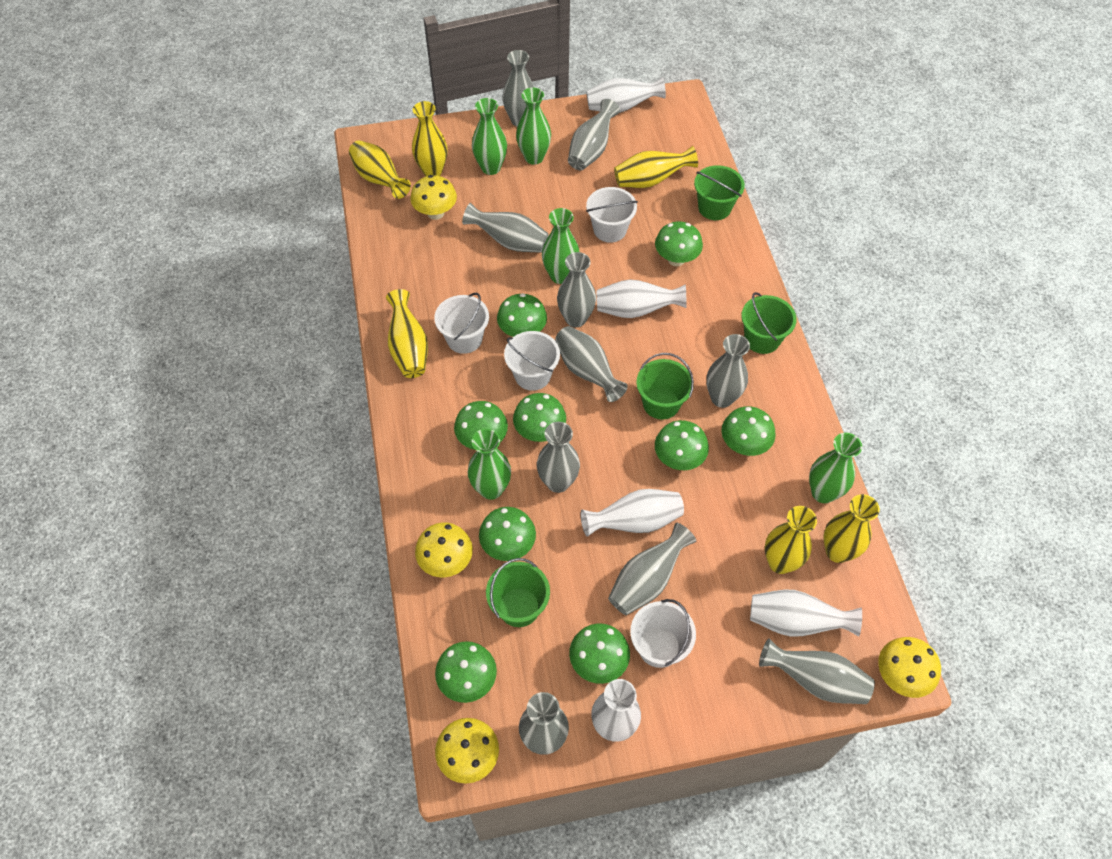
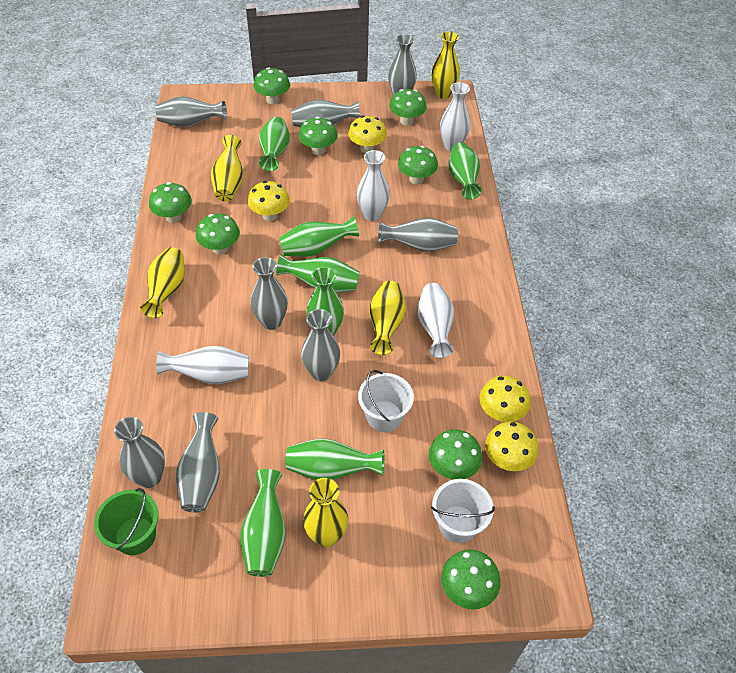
green bucket: [486,558,550,627] [636,353,694,420] [694,165,745,220] [741,292,797,354] = 4 -> [94,488,158,555] = 1
green mushroom: [435,641,497,703] [454,401,508,450] [479,507,536,561] [497,293,547,337] [513,393,566,442] [569,623,630,684] [655,221,703,266] [655,420,709,470] [722,406,776,456] = 9 -> [149,182,192,223] [196,214,240,255] [254,67,290,104] [299,117,337,155] [389,89,427,126] [398,146,438,184] [429,429,482,480] [441,549,501,609] = 8
green vase: [468,429,511,500] [472,98,507,175] [516,87,551,165] [542,208,580,284] [809,433,862,503] = 5 -> [241,469,286,577] [259,117,290,171] [276,254,360,293] [279,216,359,257] [285,438,384,480] [306,267,344,336] [449,142,482,199] = 7
grey vase: [462,203,549,253] [502,50,535,127] [519,692,569,755] [537,422,580,493] [555,326,628,402] [557,252,596,327] [568,99,620,170] [608,523,696,615] [706,334,750,408] [759,638,875,704] = 10 -> [114,417,165,488] [155,96,227,127] [176,412,220,512] [250,257,288,330] [291,100,360,127] [301,309,340,381] [378,218,458,252] [388,34,417,95] = 8
white bucket: [434,293,489,354] [504,331,560,391] [586,187,638,243] [630,599,696,668] = 4 -> [358,370,414,432] [431,479,495,543] = 2
white vase: [581,489,684,537] [587,77,666,113] [591,679,641,742] [597,279,686,318] [750,590,862,637] = 5 -> [156,346,249,384] [357,150,390,221] [418,283,454,358] [440,82,470,151] = 4
yellow vase: [349,140,411,199] [386,289,428,378] [412,101,447,176] [614,146,698,188] [765,506,817,574] [823,494,880,563] = 6 -> [140,247,185,318] [211,135,243,201] [303,478,348,547] [369,281,406,355] [431,31,460,99] = 5

